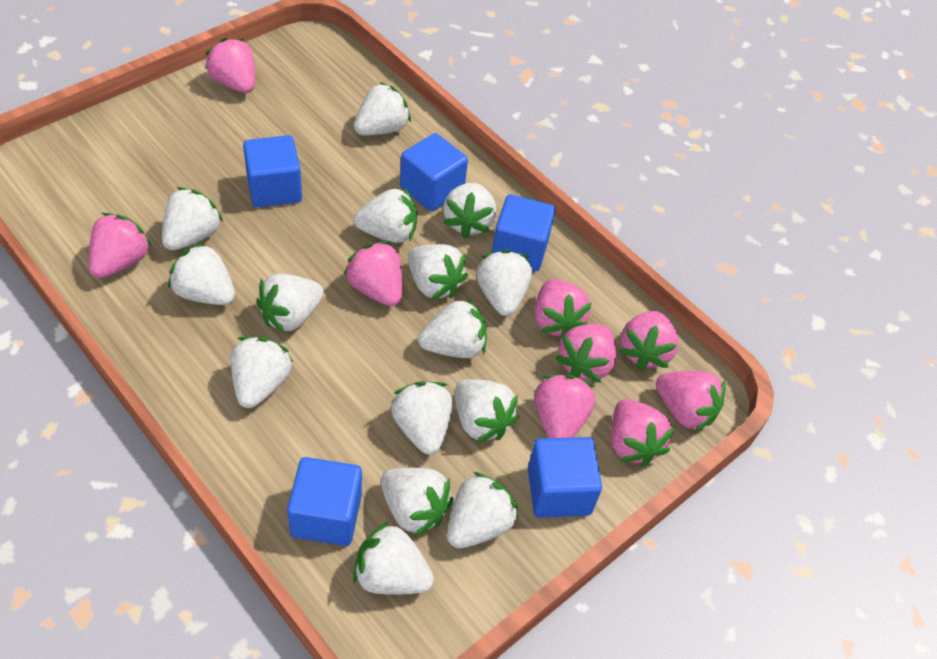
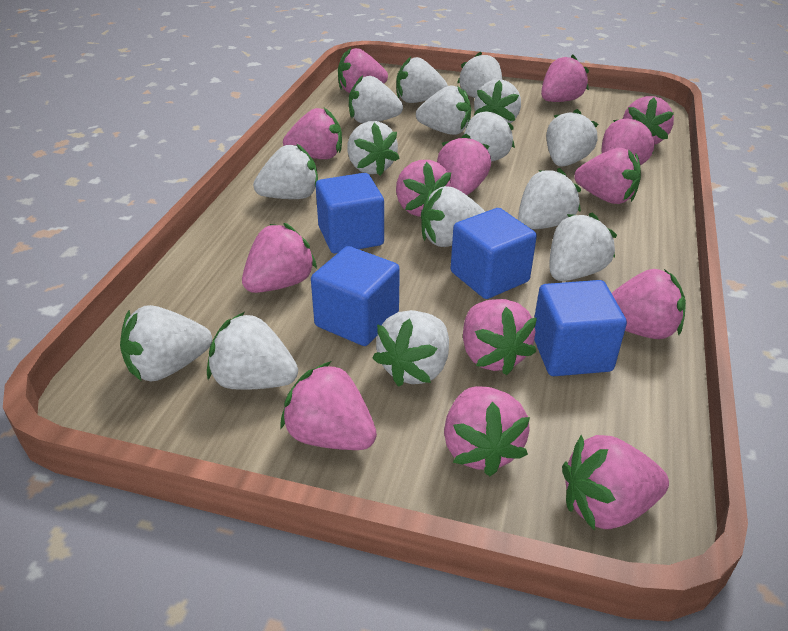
blue cube: [243,135,302,208] [287,457,362,546] [400,133,468,211] [492,194,555,271] [528,437,602,518] = 5 -> [311,246,400,346] [316,173,384,254] [450,208,537,299] [534,280,627,376] = 4
pink strawberry: [88,213,152,278] [205,38,255,93] [344,241,402,306] [534,279,592,339] [535,375,596,438] [555,324,616,383] [611,399,674,467] [619,311,679,370] [656,371,726,432] = 9 -> [242,223,317,293] [280,361,377,450] [283,108,342,159] [338,48,388,93] [396,160,452,217] [437,134,491,195] [444,386,530,476] [463,299,537,376] [541,54,589,102] [562,435,669,530] [574,148,641,204] [602,116,656,165] [612,269,686,339] [623,96,674,145] = 14

